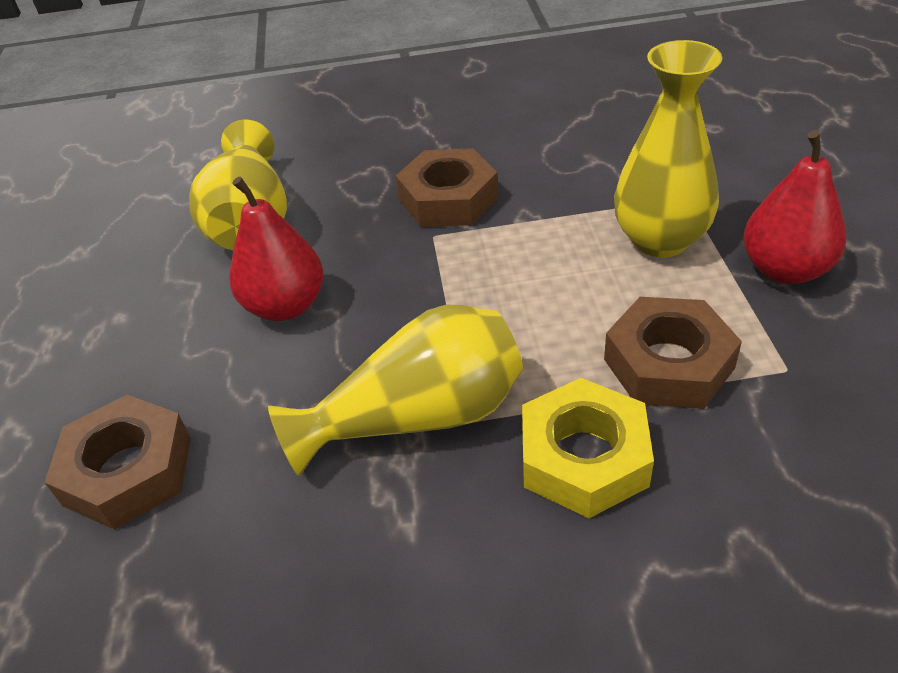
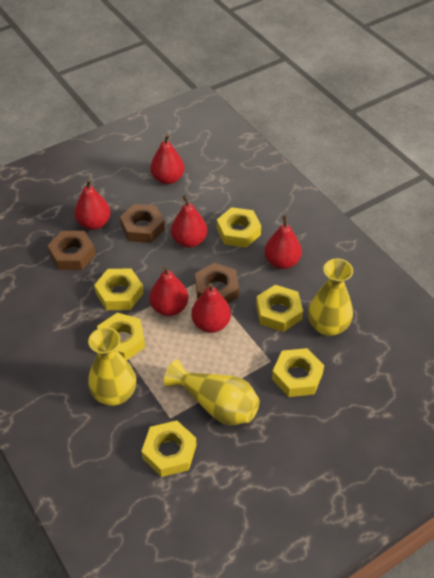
red pear: [229,177,324,321] [743,130,847,284] = 2 -> [74,179,111,230] [149,266,188,316] [150,134,184,184] [171,195,207,248] [191,283,231,333] [264,215,302,269] = 6
yellow nut: [522,378,654,518] = 1 -> [94,268,144,310] [97,313,145,360] [141,420,196,477] [217,207,261,248] [256,285,303,332] [272,348,324,397] = 6

